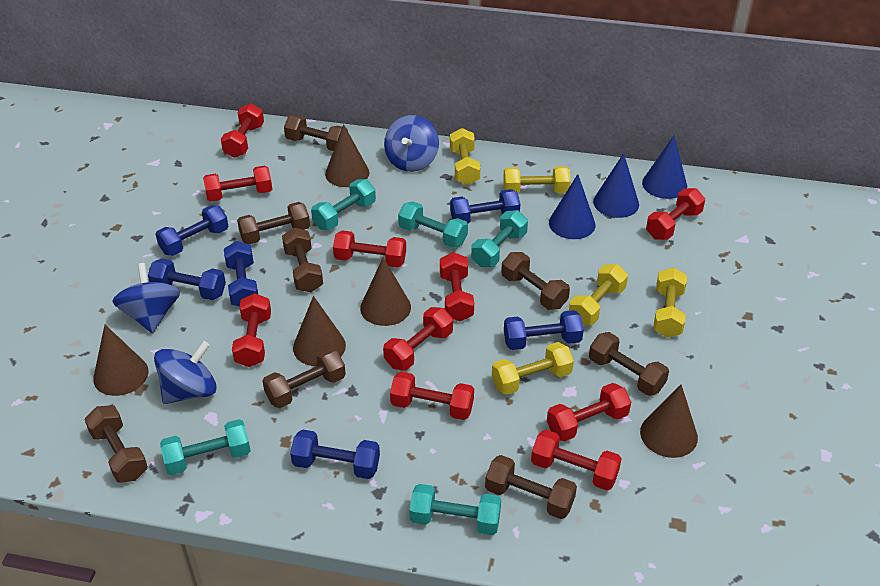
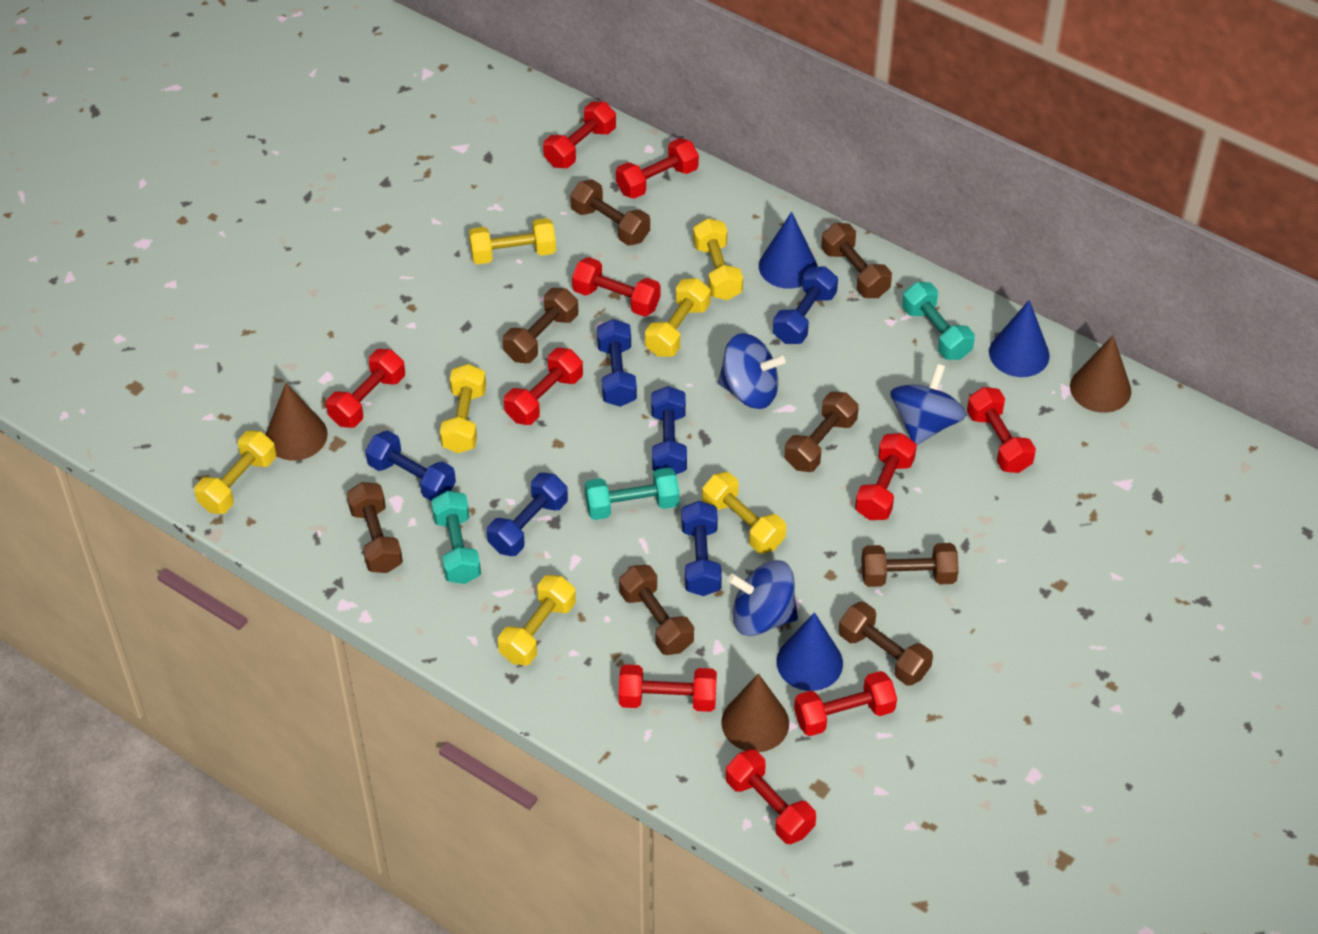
brown cone: [93,325,149,396] [293,296,346,366] [325,124,369,187] [360,257,411,326] [640,384,698,458] = 5 -> [266,383,328,460] [721,673,789,752] [1070,335,1131,413] = 3
turquoise dumbbell: [160,419,251,475] [311,179,376,230] [398,201,468,248] [409,484,501,535] [471,210,528,267] = 5 -> [431,491,481,584] [585,468,680,520] [902,282,975,360] = 3
yellow dumbbell: [450,128,480,185] [492,342,574,395] [503,166,571,193] [569,264,628,325] [653,268,687,338] = 5 -> [194,431,276,514] [440,364,486,453] [469,218,556,264] [498,575,576,666] [645,278,711,357] [693,218,743,300] [702,472,786,554] = 7

